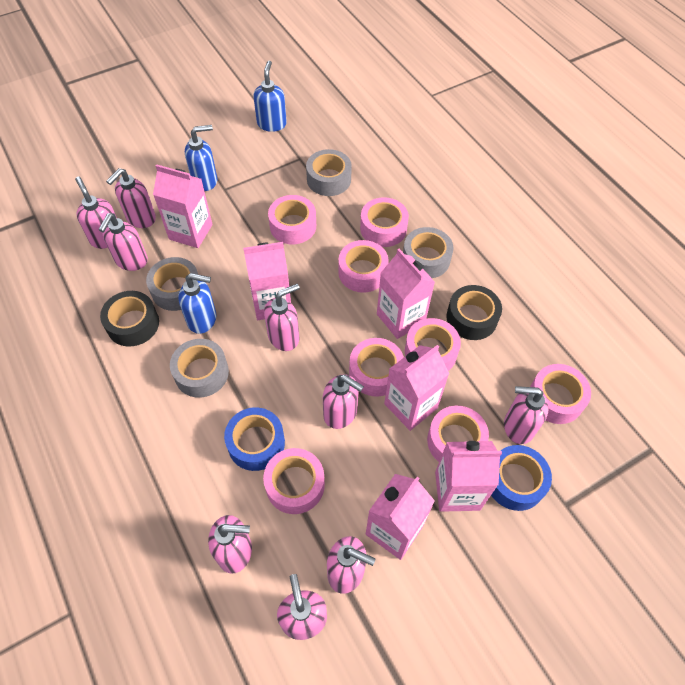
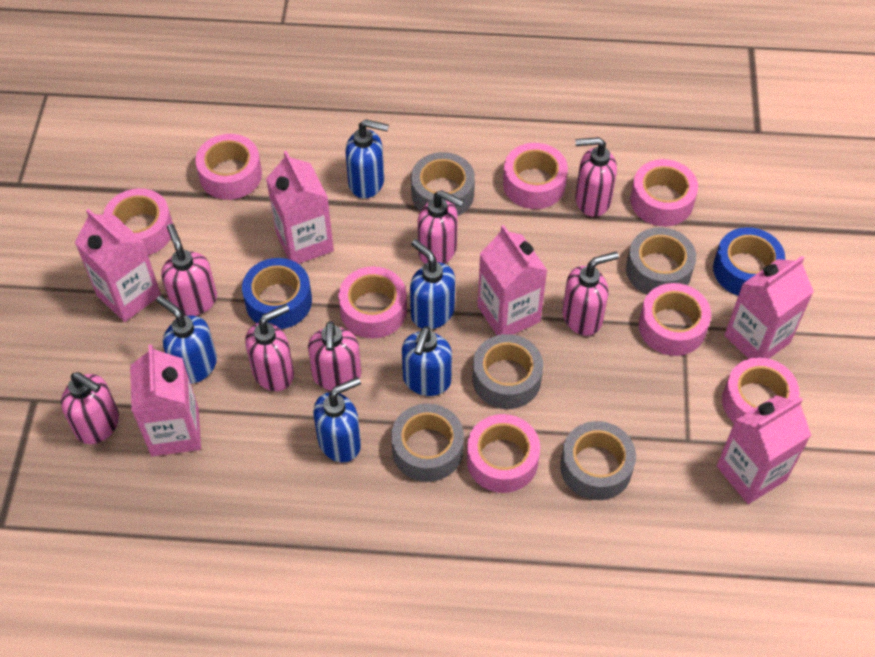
black tape: [100,291,159,347] [446,285,502,340] = 2 -> none = 0
blue soap dispenser: [178,273,216,334] [185,125,217,191] [254,60,287,132] = 3 -> [156,296,217,384] [313,377,361,463] [345,119,389,198] [402,326,452,396] [410,239,455,329] = 5
grey tape: [146,257,198,311] [170,339,229,398] [306,149,352,196] [403,227,453,278] = 4 -> [391,403,464,482] [411,152,475,216] [472,334,543,409] [560,421,636,500] [626,227,696,295] = 5
pink soap dispenser: [75,177,117,249] [99,213,148,271] [106,168,156,228] [208,515,252,574] [264,284,300,351] [277,574,327,640] [323,374,364,429] [327,536,376,594] [504,386,549,444] = 9 -> [61,372,119,444] [161,224,217,316] [245,304,294,391] [308,321,361,390] [418,190,464,264] [562,252,619,336] [575,137,617,217] = 7

